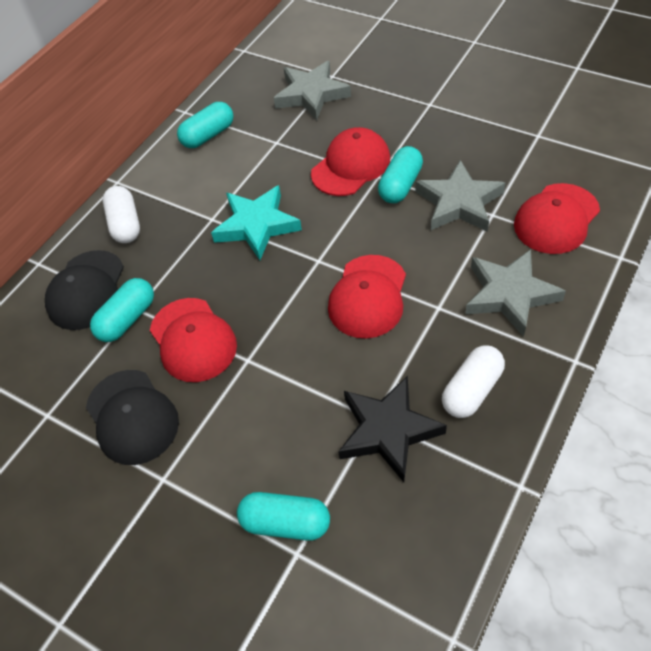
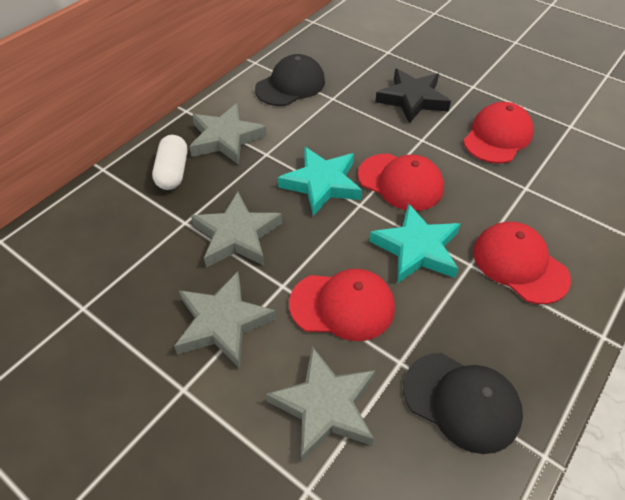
grey star: [274,61,351,120] [415,160,505,232] [465,249,566,337] = 3 -> [174,271,276,368] [189,103,267,165] [191,192,282,267] [266,346,375,462] = 4
turquoise capsule: [90,278,154,342] [177,102,234,148] [237,492,330,541] [378,146,423,203] = 4 -> none = 0
turquoise star: [211,185,302,260] = 1 -> [278,147,362,216] [369,203,461,284] = 2
white capsule: [103,186,140,243] [442,345,505,418] = 2 -> [152,135,187,190] = 1

